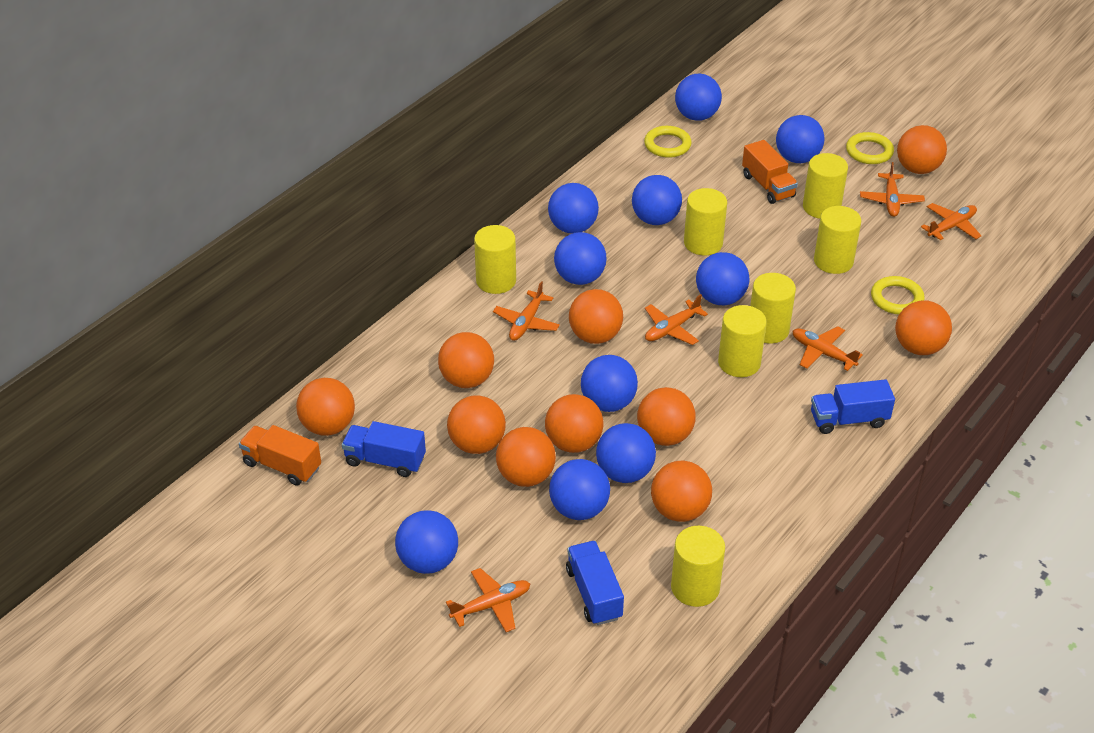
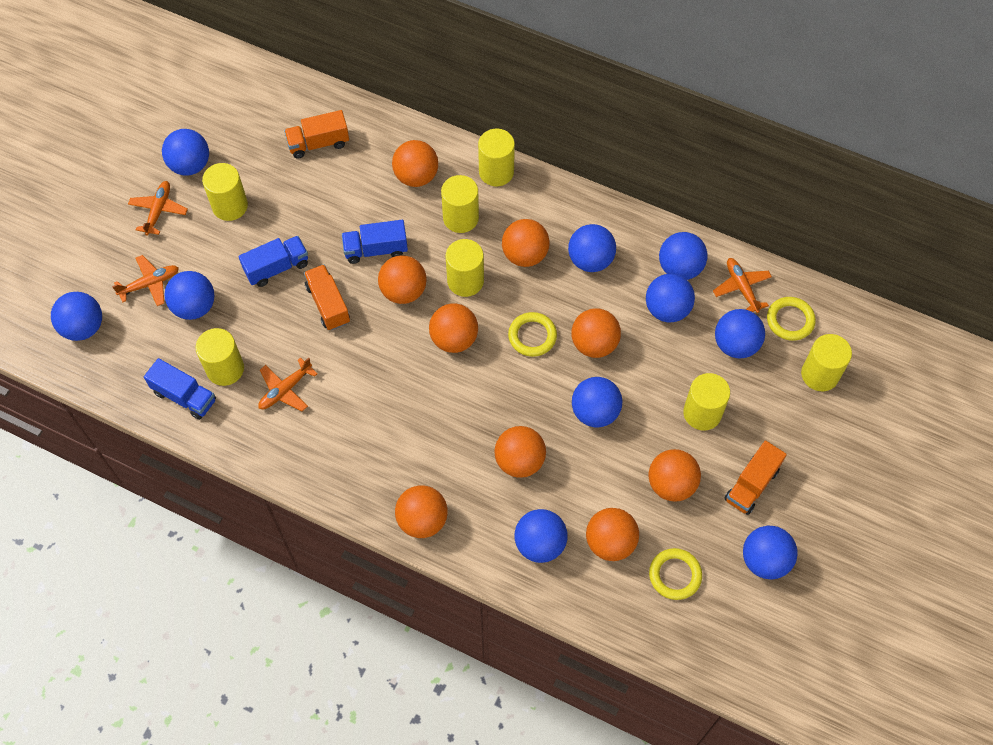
orange ball: [296,378,355,436] [438,332,494,388] [447,395,506,454] [496,427,556,487] [545,394,603,453] [569,289,623,344] [637,387,696,446] [651,461,712,522] [895,301,952,355] [897,125,947,174] = 10 -> [378,255,427,304] [392,140,438,187] [395,485,448,538] [429,303,478,353] [494,426,546,478] [502,219,550,267] [571,309,621,358] [586,508,639,561] [649,449,701,501] = 9
orange plane: [446,568,530,632] [493,281,560,341] [645,294,708,345] [793,326,863,371] [860,162,925,217] [921,203,982,240] = 6 -> [112,255,179,306] [128,181,188,236] [258,357,317,411] [713,258,772,313] = 4
orange truck: [239,425,321,486] [742,140,798,204] = 2 -> [284,110,349,159] [304,264,350,330] [724,440,787,515] = 3

